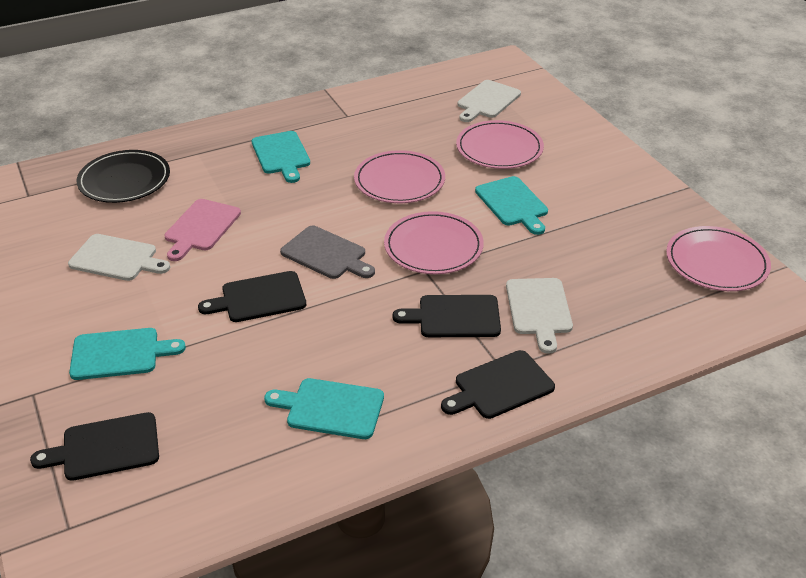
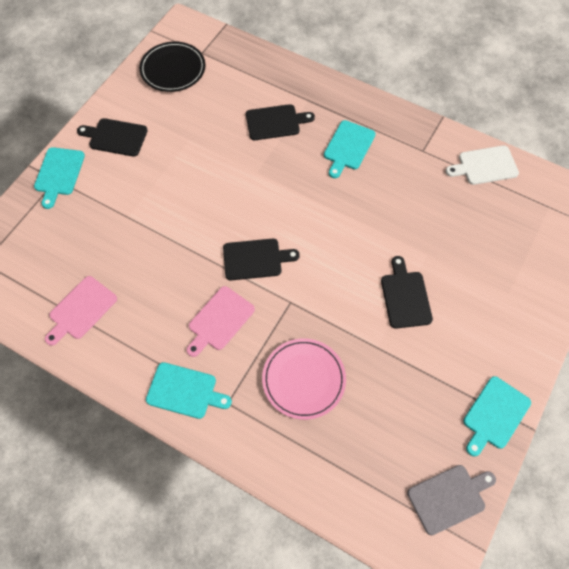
pink cutting board: [164,199,241,261] = 1 -> [45,276,117,346] [187,286,255,357] = 2
pink plate: [354,150,445,203] [384,211,484,274] [456,120,544,169] [666,226,771,291] = 4 -> [262,338,346,420] = 1
white cutting board: [68,234,170,281] [457,80,521,122] [506,278,573,354] = 3 -> [446,146,519,185] = 1

